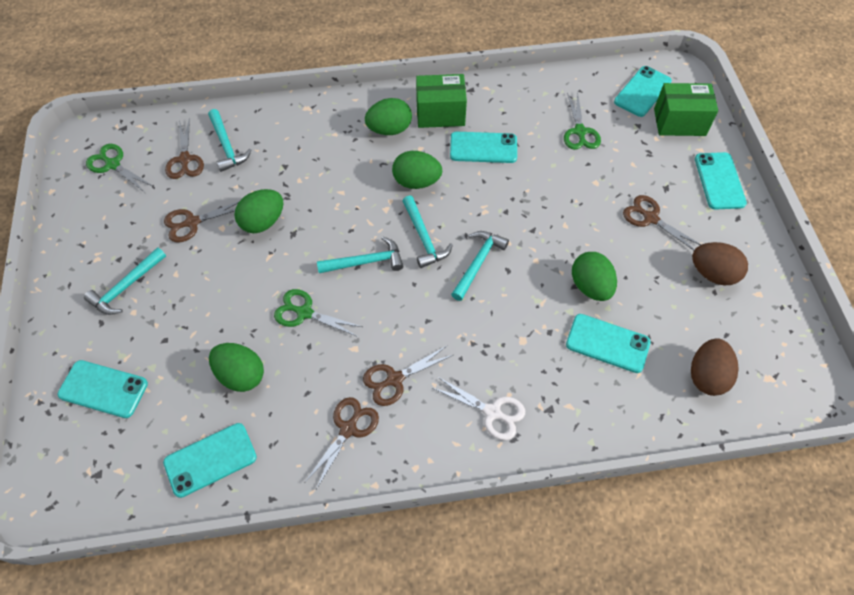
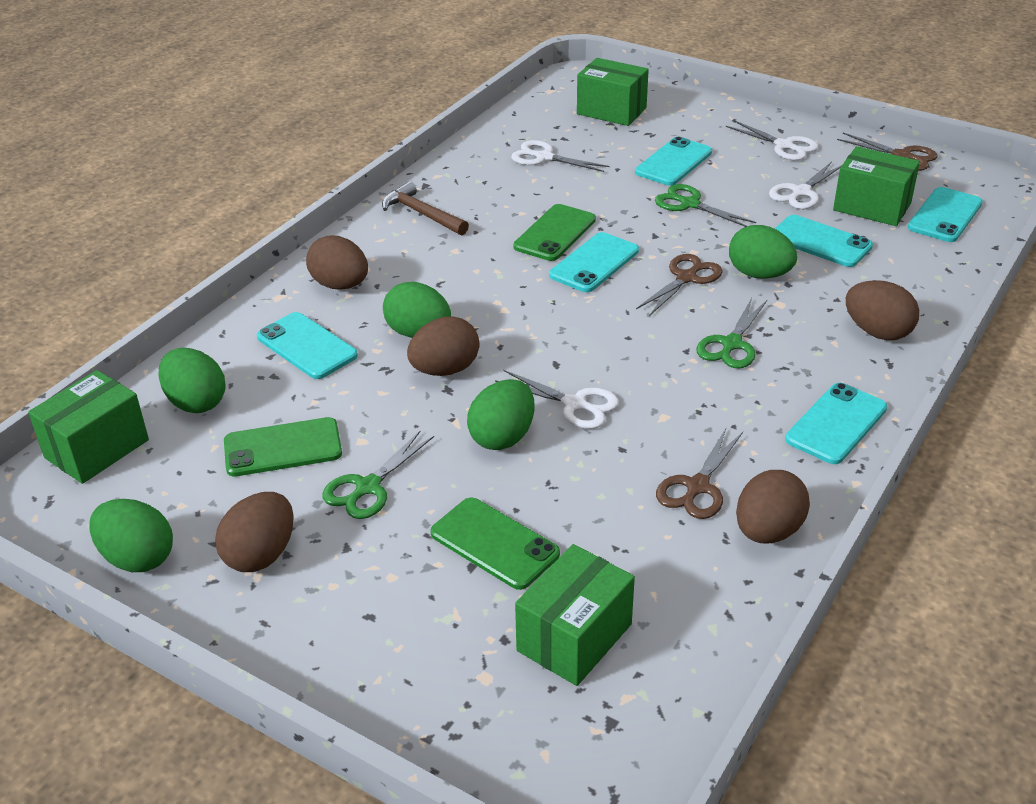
brown egg: [691,338,739,396] [692,242,748,285] = 2 -> [215,492,294,572] [306,236,368,290] [407,316,480,376] [736,470,810,543] [846,280,919,340] = 5
brown hammer: none = 0 -> [382,181,469,235] = 1
brown scissors: [164,201,239,242] [165,118,204,179] [304,397,379,489] [363,346,453,406] [623,195,701,250] = 5 -> [636,254,723,316] [656,428,743,519] [837,133,937,171] = 3
green box: [416,74,467,128] [654,83,718,136] = 2 -> [28,370,149,484] [515,544,635,686] [577,58,649,126] [833,146,920,226] = 4
green phone: none = 0 -> [224,417,342,477] [430,498,560,590] [513,204,596,261] = 3
turquoise hammer: [84,247,166,315] [208,109,252,172] [317,236,403,273] [402,195,453,268] [451,231,509,301] = 5 -> none = 0
white scissors: [433,377,525,440] = 1 -> [495,370,619,429] [511,140,609,172] [726,120,818,160] [769,161,842,209] = 4

